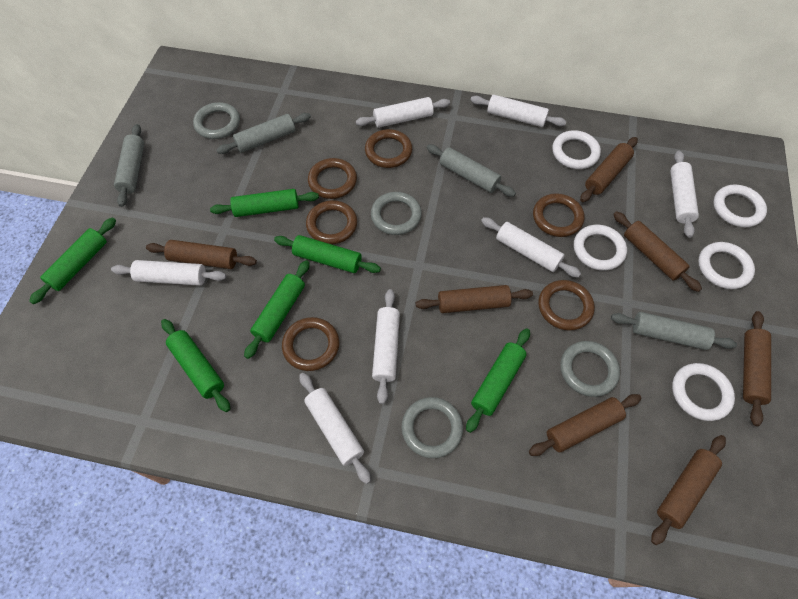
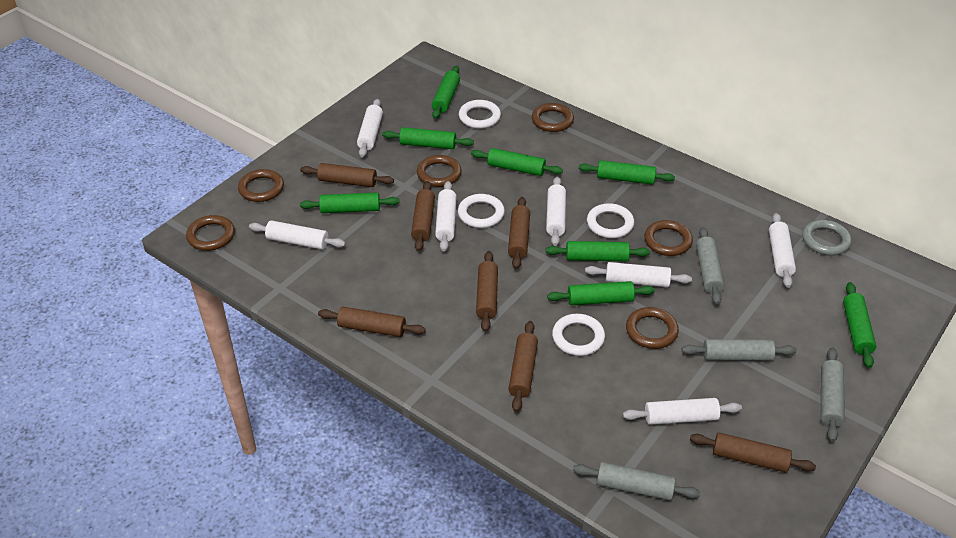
green rolling pin: [29,217,116,304] [161,319,230,412] [210,189,319,217] [244,260,310,359] [274,235,381,273] [466,328,530,433] = 6 -> [300,192,399,213] [382,127,474,149] [432,66,460,119] [471,148,563,176] [546,241,650,262] [547,281,655,305] [579,160,675,185] [843,282,876,368] = 8
grey ring: [193,102,240,139] [371,192,422,235] [402,397,463,458] [560,341,620,397] = 4 -> [802,220,852,256] = 1
white ring: [552,131,601,169] [574,225,627,271] [672,363,735,421] [698,242,755,289] [713,184,767,227] = 5 -> [458,194,505,228] [459,100,501,129] [552,314,605,356] [587,203,634,238] = 4

